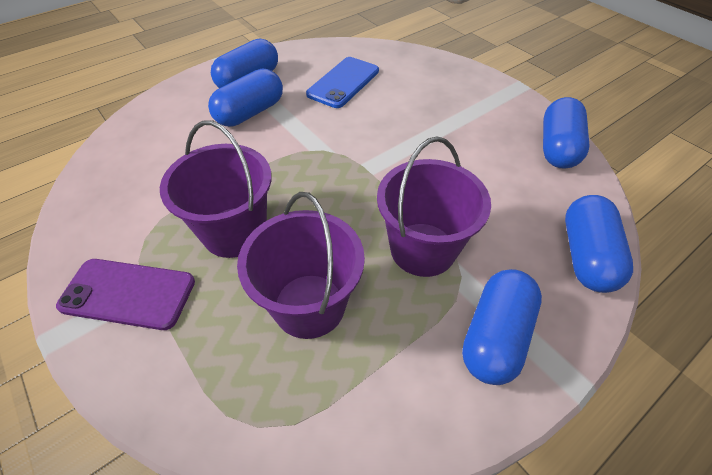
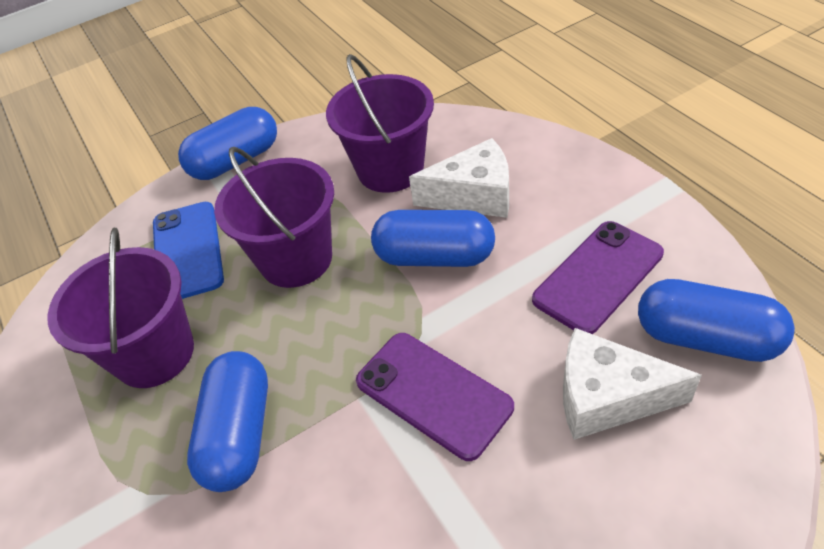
blue capsule: [208,69,283,126] [211,38,278,88] [462,269,542,385] [543,97,590,169] [565,195,633,293] = 5 -> [178,107,277,180] [187,351,268,492] [371,210,495,267] [638,279,795,362] = 4
purple phone: [56,259,195,330] = 1 -> [356,333,514,461] [532,221,664,334] = 2
white cheese: none = 0 -> [409,138,509,218] [563,328,702,440] = 2

